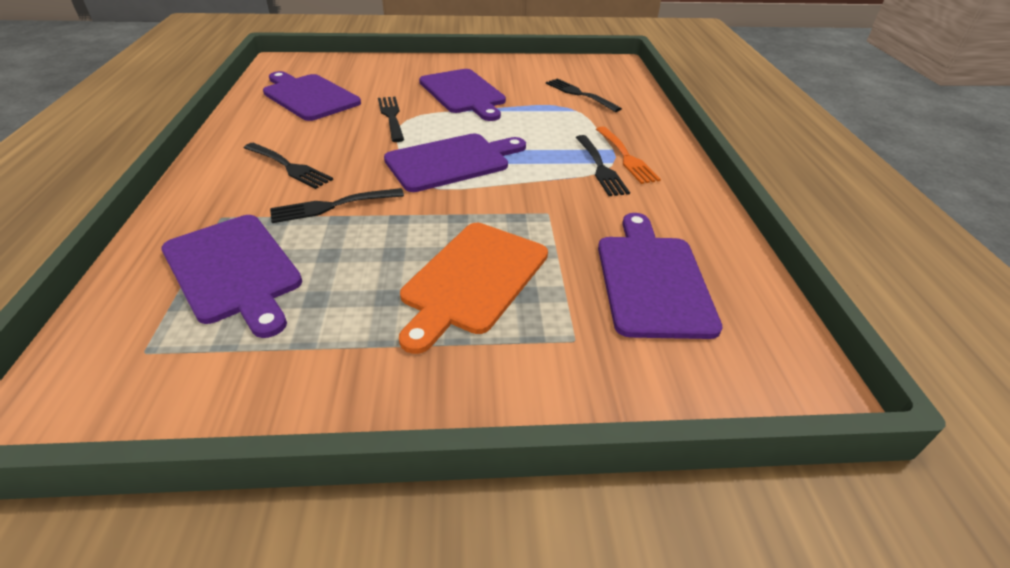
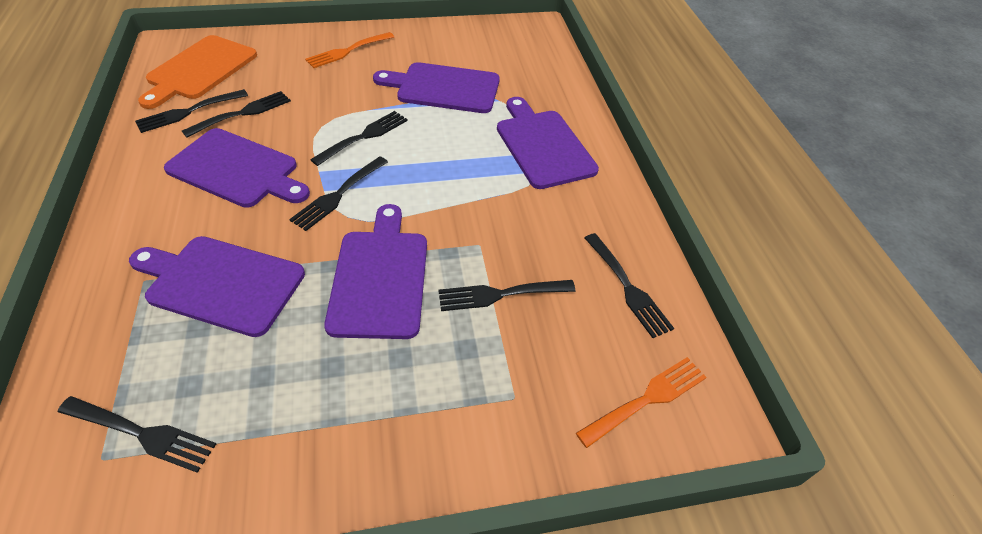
black fork: [244,143,333,189] [270,188,404,223] [378,97,404,142] [546,78,622,112] [576,135,630,196] = 5 -> [58,396,216,473] [135,89,248,133] [182,91,291,138] [289,156,388,231] [310,111,408,166] [438,280,575,311] [585,233,674,338] = 7
orange fork: [596,127,661,184] = 1 -> [305,32,394,68] [576,357,707,448] = 2

